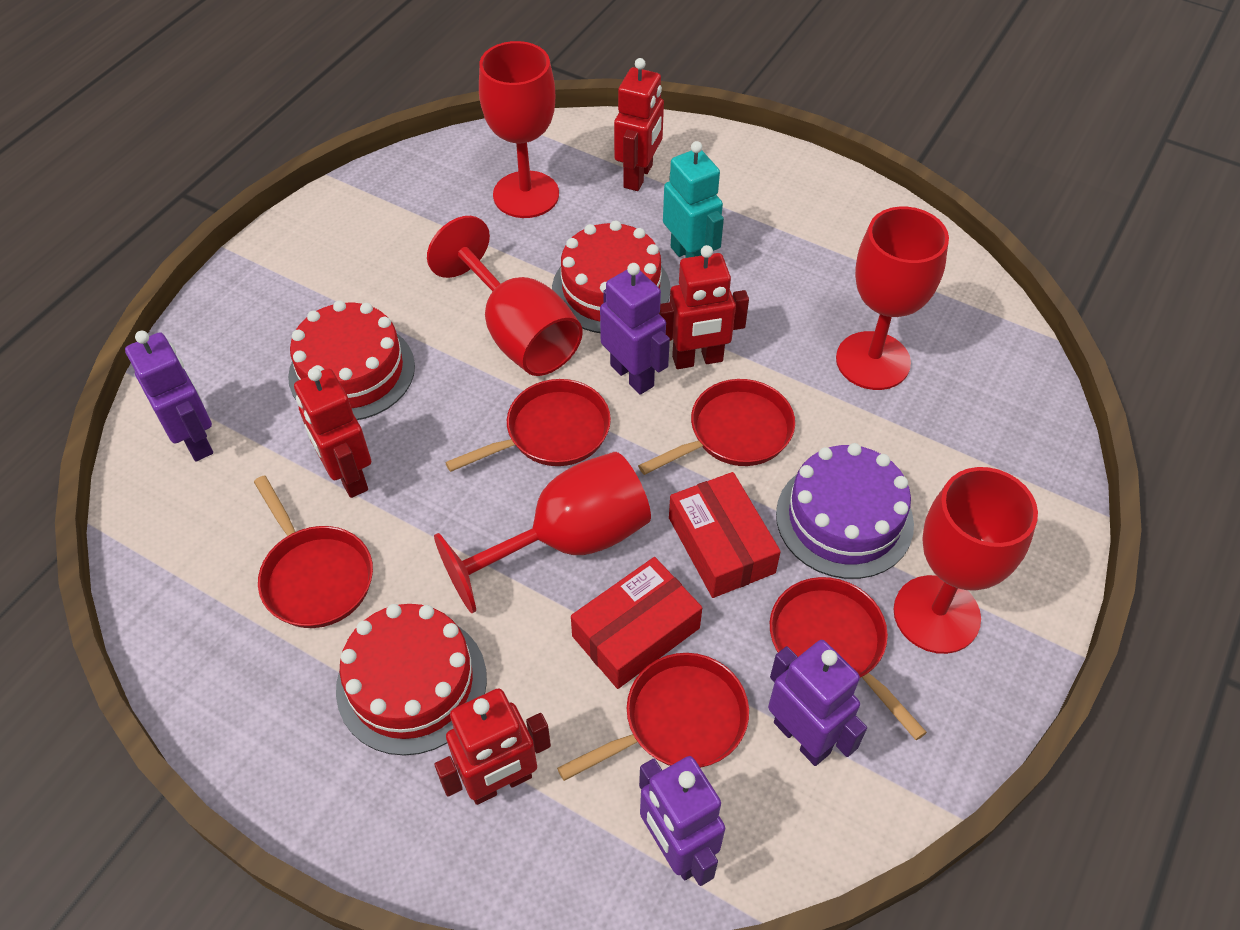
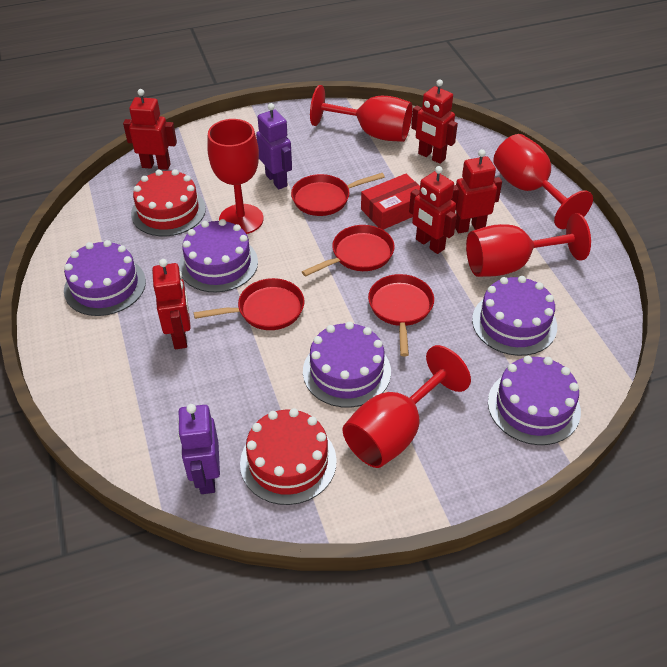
purple cake: [776,443,914,579] = 1 -> [64,240,146,316] [179,219,258,292] [303,322,391,408] [472,276,557,356] [488,356,581,445] = 5
purple robot: [125,331,213,461] [600,263,670,395] [639,756,725,886] [768,640,867,766] = 4 -> [178,404,220,494] [256,103,292,189] = 2
red box: [571,557,702,689] [669,472,781,598] = 2 -> [361,174,420,230] = 1
red cake: [288,300,415,420] [336,604,487,756] [552,220,670,333] = 3 -> [131,169,206,236] [240,408,337,505] = 2
red pan: [254,476,373,628] [445,379,611,472] [557,653,749,781] [638,379,795,475] [770,577,927,740] = 5 -> [194,278,304,330] [291,173,385,216] [302,225,395,277] [368,274,434,356] = 4
red robot: [294,368,371,498] [434,688,551,805] [614,58,664,191] [659,245,749,369] = 4 -> [123,89,177,170] [152,259,191,349] [409,166,457,254] [411,79,458,164] [451,149,502,233] = 5
turquoise robot: [663,141,724,258] = 1 -> none = 0

